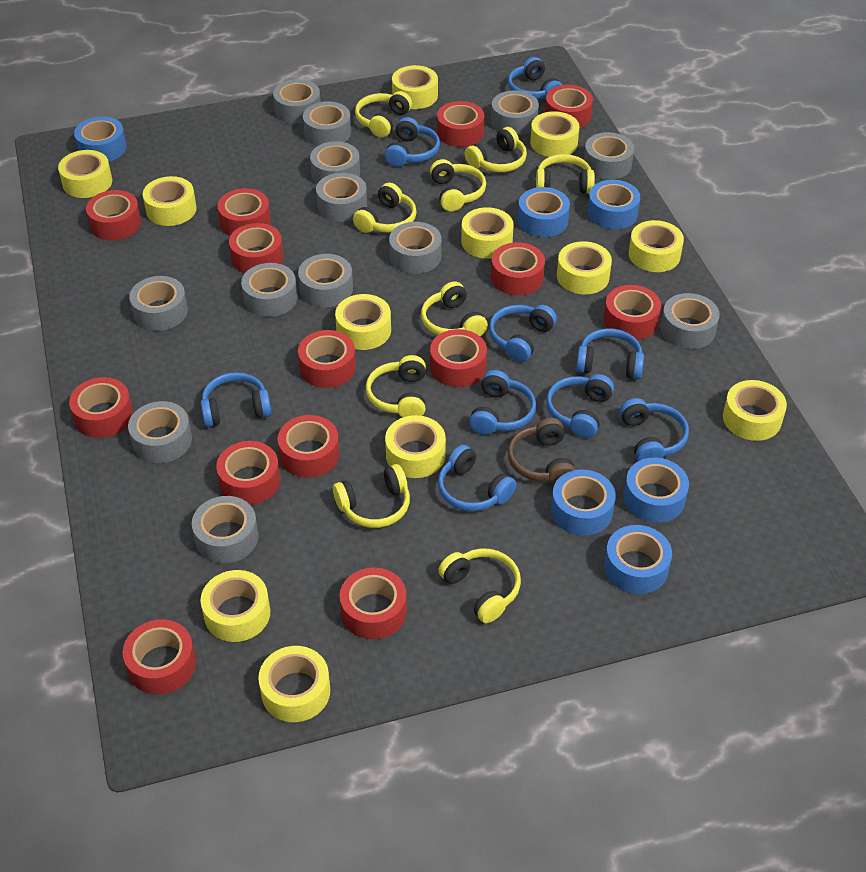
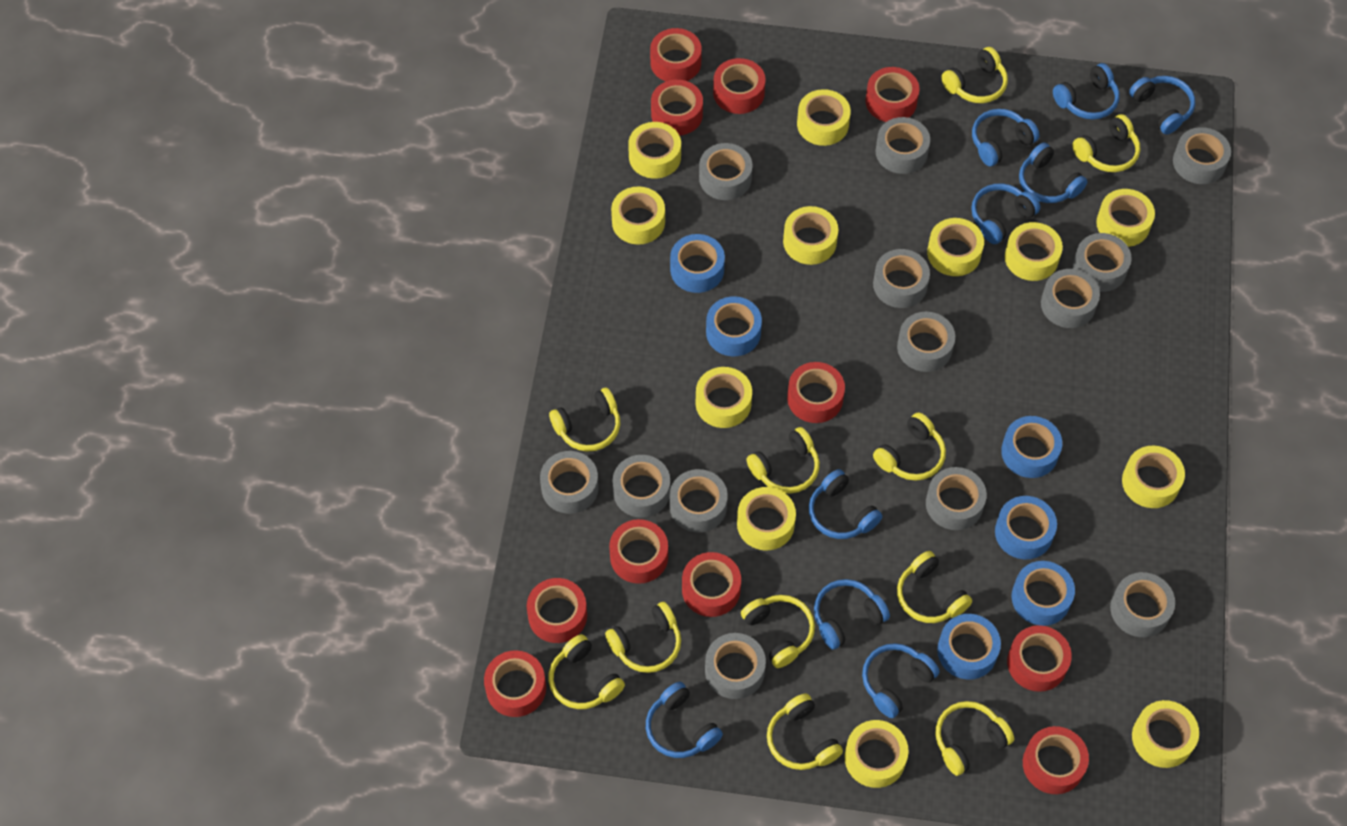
brown headphones: [508,418,576,485] = 1 -> none = 0
red tape: [69,377,133,438] [86,190,141,240] [123,619,196,694] [216,441,280,505] [218,188,271,236] [229,223,284,273] [278,415,340,478] [298,330,356,388] [340,567,407,639] [430,329,487,387] [437,101,484,147] [491,242,545,295] [545,85,593,128] [604,285,661,340] = 14 -> [484,650,546,717] [527,578,587,643] [609,519,668,584] [650,28,702,81] [651,80,703,136] [682,552,741,617] [713,58,765,114] [787,362,845,423] [866,67,920,122] [1007,625,1072,692] [1023,726,1089,794] = 11
yellow headphones: [333,464,410,528] [353,183,417,233] [355,91,412,138] [366,355,426,418] [421,281,488,336] [430,159,486,211] [438,549,521,623] [465,127,527,172] [536,154,595,194] = 9 -> [549,388,620,451] [549,634,625,709] [605,602,681,673] [741,595,815,668] [747,427,820,494] [767,693,843,770] [873,413,946,481] [897,551,972,623] [935,701,1014,776] [941,47,1008,103] [1072,114,1140,172] = 11

